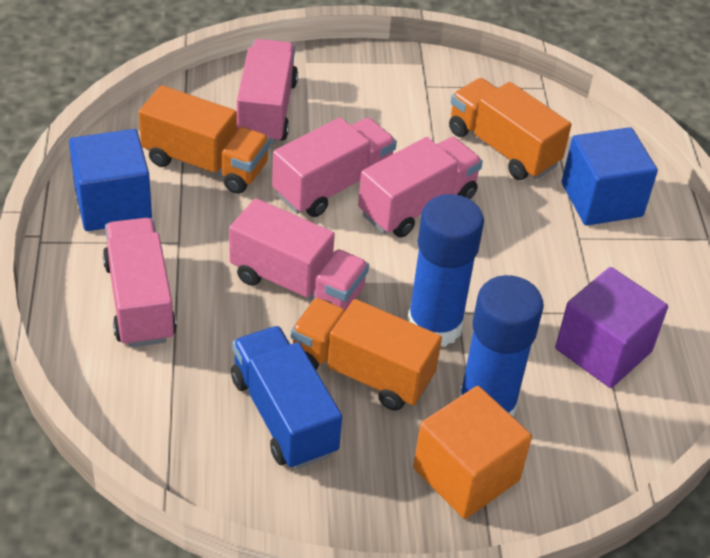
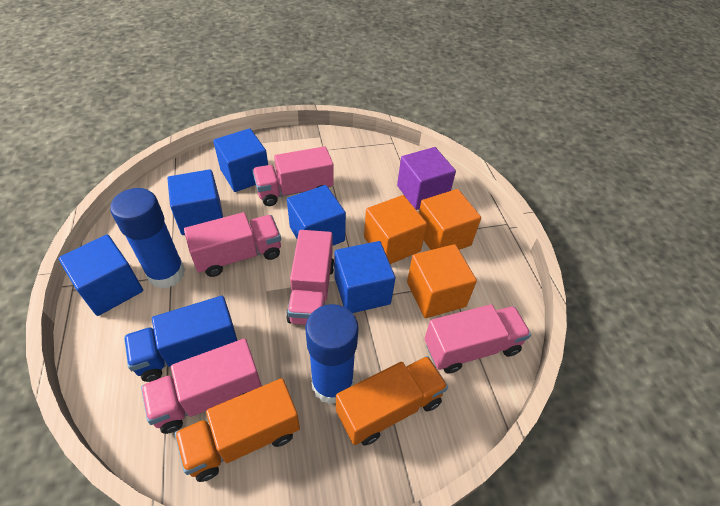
blue cube: [69,129,152,231] [562,127,658,226] = 2 -> [59,234,143,316] [167,169,223,235] [213,129,268,192] [287,185,346,246] [335,241,395,313] = 5
orange cube: [413,386,532,519] = 1 -> [364,195,427,264] [407,244,477,318] [419,189,481,250] = 3
orange truck: [139,85,270,194] [291,298,442,410] [449,78,571,180] = 3 -> [175,378,300,482] [336,356,448,446] = 2

